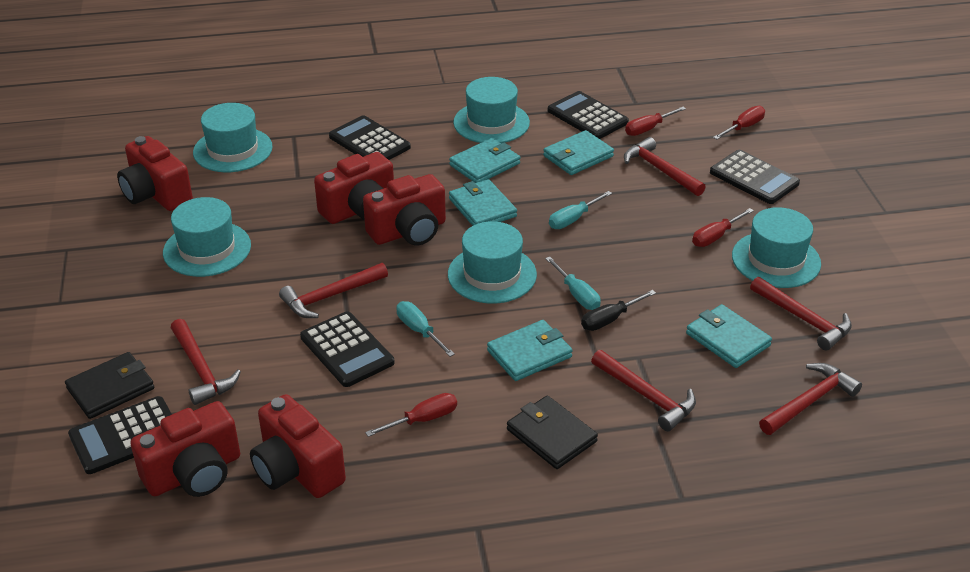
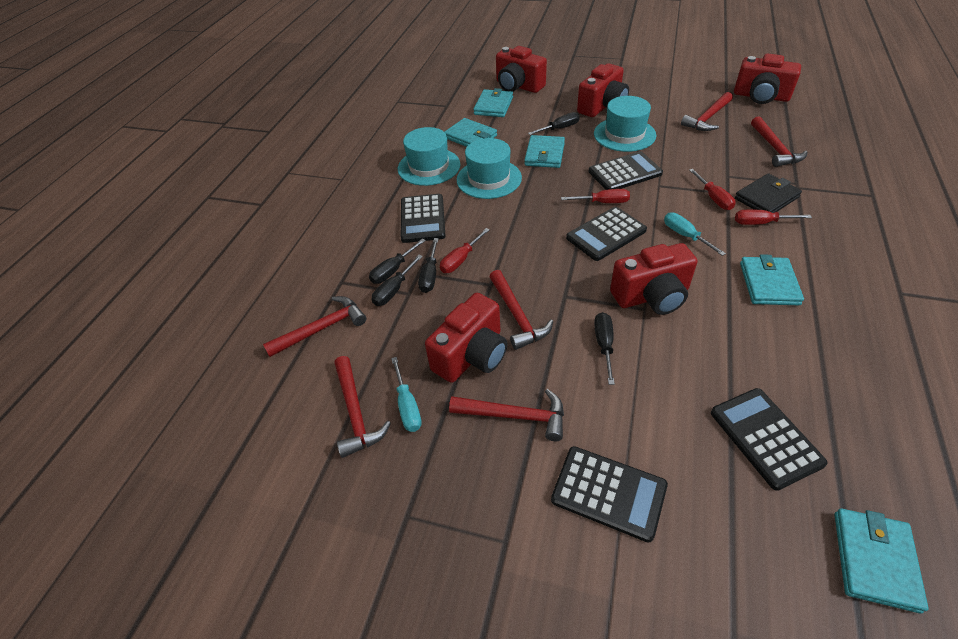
black screwdriver: [581,290,656,331] = 1 -> [369,239,426,284] [372,255,423,306] [418,238,439,293] [528,112,580,135] [594,312,615,385] = 5
black wallet: [65,352,154,419] [507,395,598,469] = 2 -> [735,173,802,213] = 1
turquoise hat: [163,197,251,277] [193,103,273,172] [448,221,537,303] [453,77,530,143] [732,207,821,288] = 5 -> [398,127,461,186] [457,138,522,199] [594,96,656,152] = 3
turquoise screwdriver: [396,301,455,357] [545,257,600,310] [549,191,612,229] = 3 -> [391,357,422,432] [664,212,726,256] = 2

